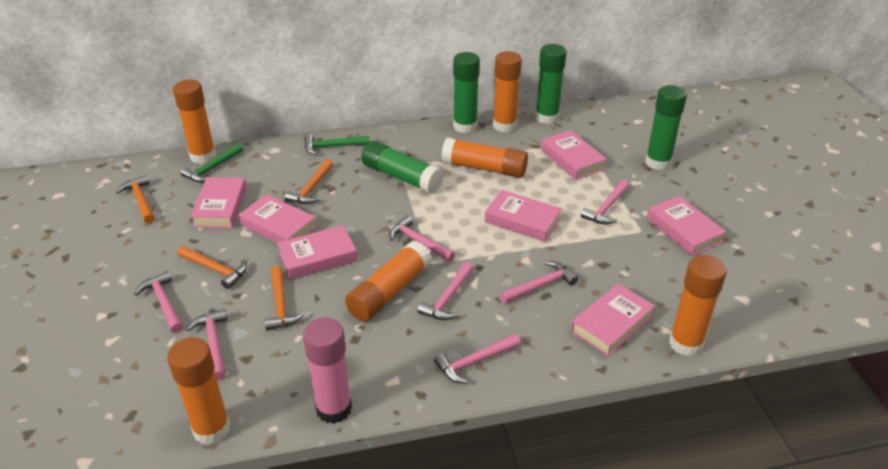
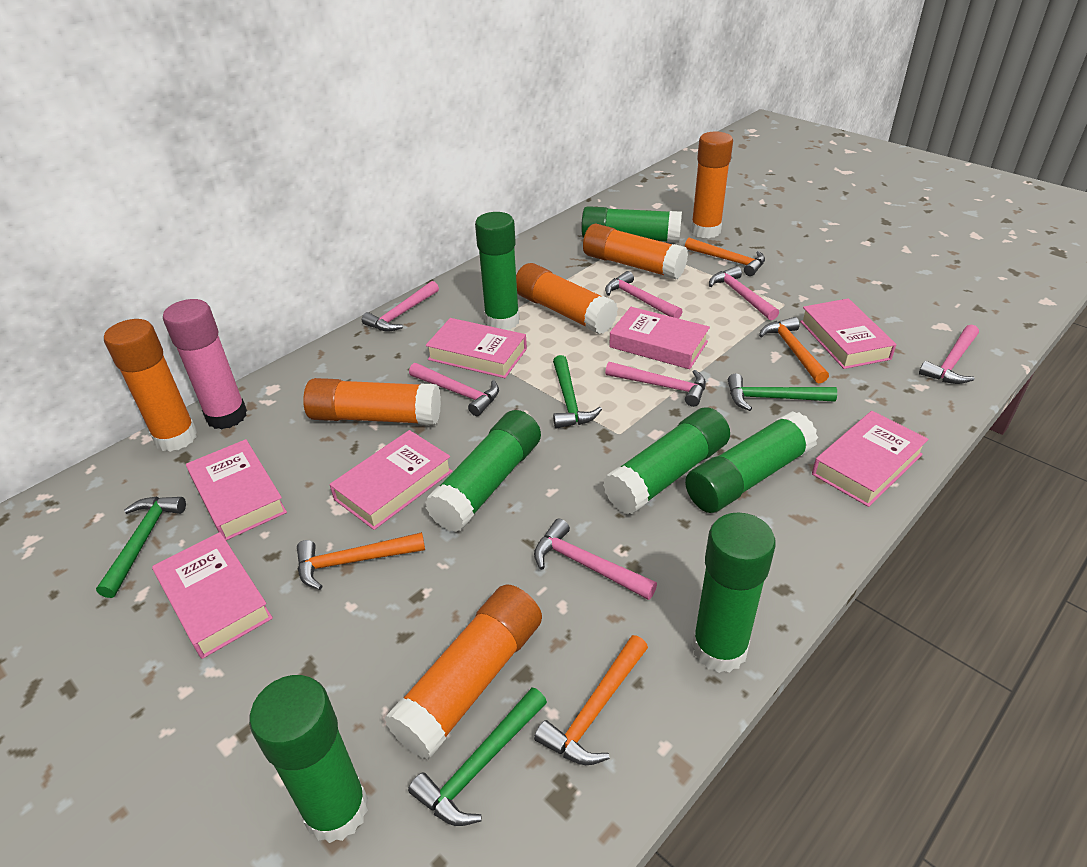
green glue stick: [361,141,443,194] [453,52,480,133] [535,44,567,124] [645,85,687,170] = 4 -> [249,675,368,843] [425,410,541,532] [475,212,520,330] [581,206,682,243] [603,408,730,515] [685,411,818,513] [692,512,776,673] = 7
green hammer: [180,143,243,183] [304,134,370,155] = 2 -> [96,497,186,598] [408,687,547,826] [553,355,602,429] [728,374,837,411] = 4

